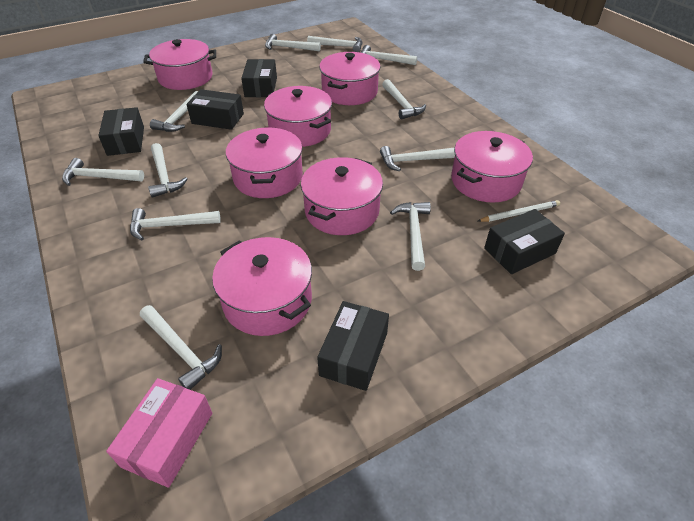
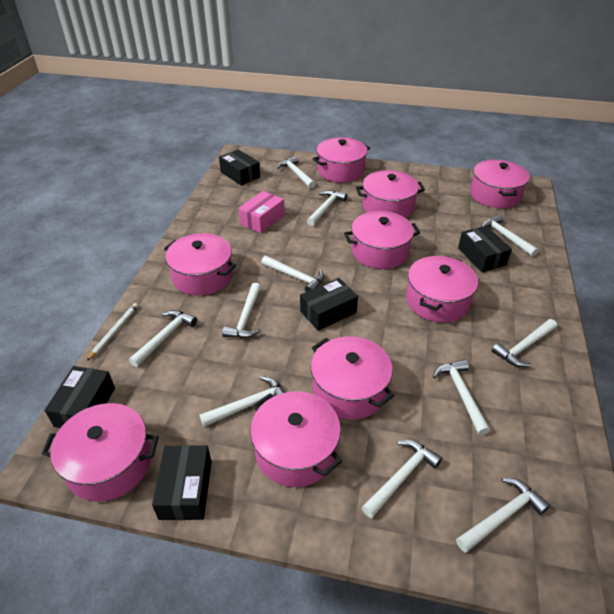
pink pot: [143,39,216,90] [212,237,312,336] [226,128,303,198] [264,86,332,147] [301,157,383,235] [319,52,380,105] [451,131,533,203] = 7 -> [42,403,159,502] [164,233,236,295] [250,391,342,487] [311,336,394,420] [313,137,370,182] [344,211,420,269] [356,170,425,218] [406,256,478,322] [470,160,530,208] = 9

